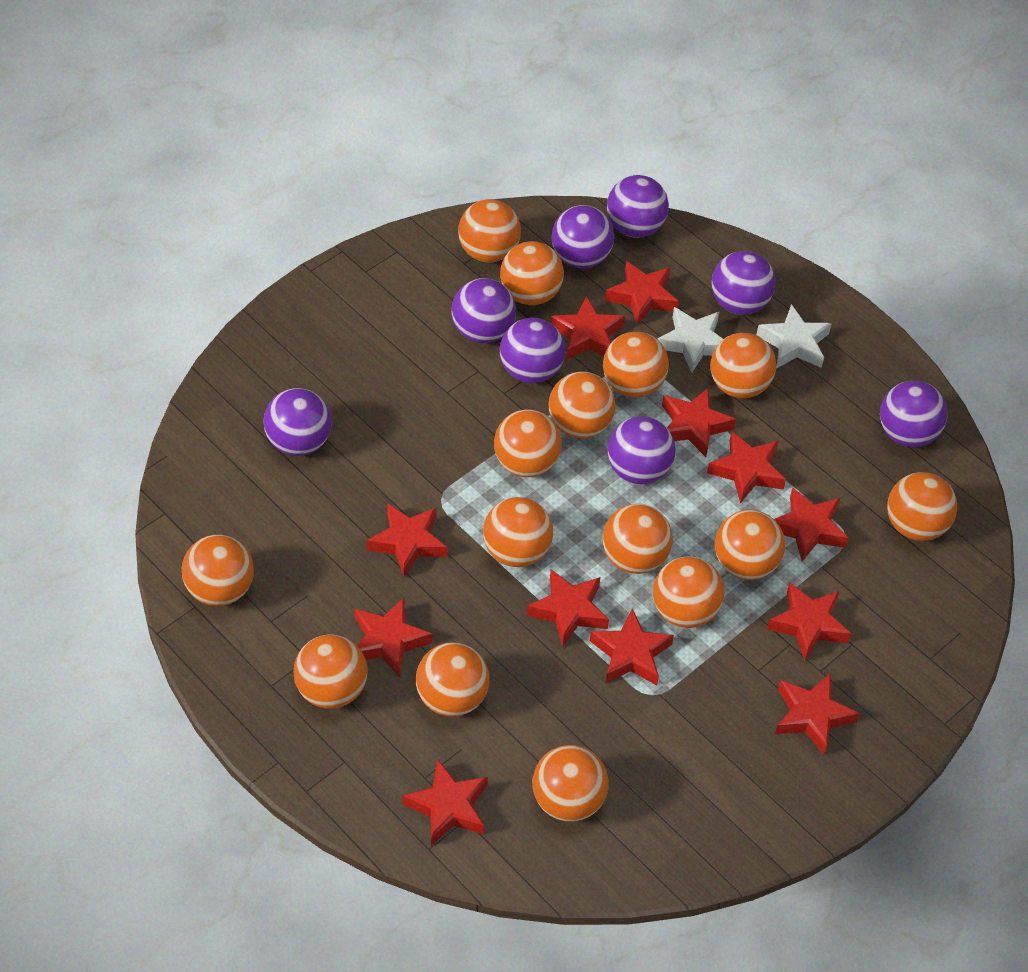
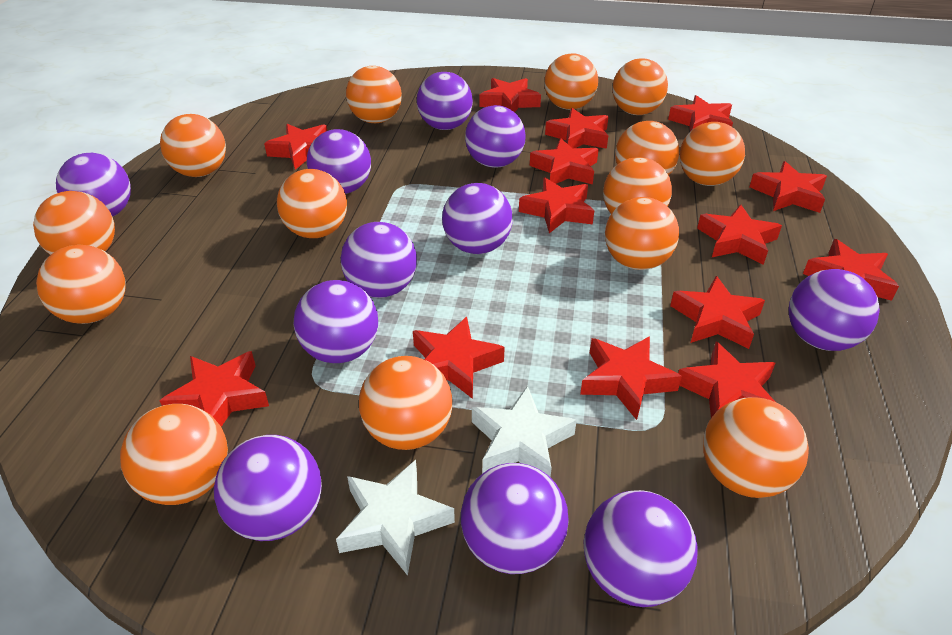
orange ball: [182,535,254,606] [293,634,368,709] [416,642,489,717] [458,199,521,263] [483,497,553,567] [494,410,562,477] [500,241,564,305] [532,745,609,822] [549,372,616,438] [602,504,673,574] [603,332,669,397] [653,556,724,628] [710,333,776,398] [715,510,785,580] [887,472,957,541] = 15 -> [33,191,115,255] [36,245,126,324] [120,404,228,505] [160,114,226,177] [277,169,347,238] [346,66,402,123] [359,356,453,450] [544,53,598,110] [603,157,672,214] [605,197,679,270] [612,58,668,115] [615,121,679,175] [680,122,745,186] [703,397,809,498] = 14
purple ball: [263,388,332,456] [451,278,516,343] [500,318,565,383] [551,205,614,268] [607,175,669,238] [608,416,675,484] [711,251,776,315] [880,381,948,447] = 8 -> [56,153,131,217] [214,435,322,541] [294,280,378,363] [307,129,371,194] [341,222,417,298] [417,72,473,130] [442,183,512,254] [461,463,568,574] [465,105,526,168] [583,490,698,607] [789,269,880,351] = 11
red star: [355,598,432,677] [367,503,447,577] [402,760,488,846] [527,569,609,647] [550,296,625,360] [590,608,674,686] [605,261,679,326] [662,387,736,457] [707,431,786,503] [767,583,851,661] [774,487,849,562] [775,673,860,755] = 12 -> [160,351,269,427] [264,124,327,170] [413,317,505,399] [480,78,541,112] [519,178,594,233] [530,138,599,184] [545,108,609,149] [580,336,682,420] [668,95,733,131] [670,276,765,349] [678,341,775,418] [697,204,782,265] [750,161,827,213] [803,239,899,301] = 14

